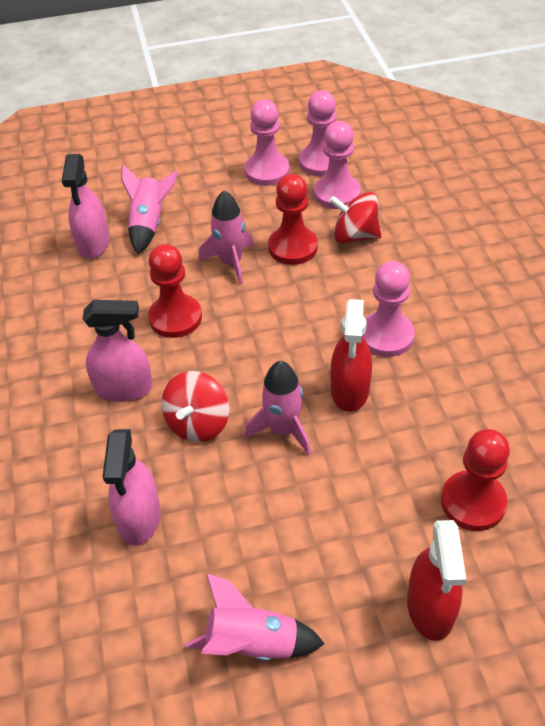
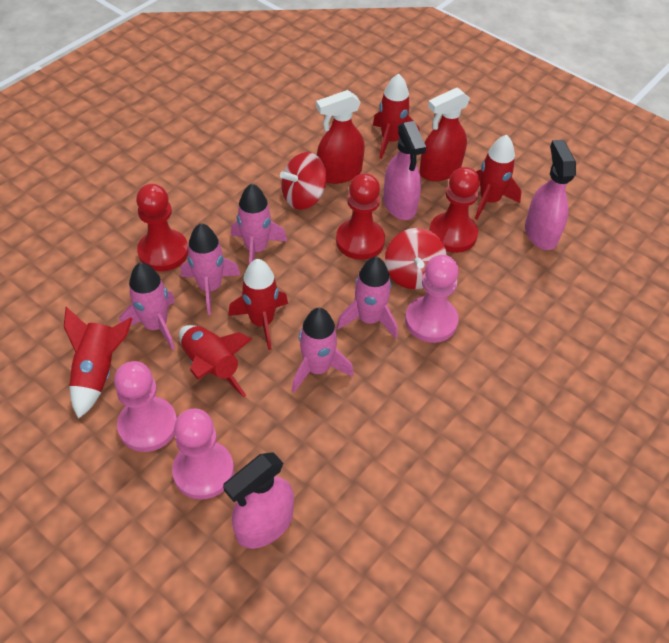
pink pawn: [245,99,290,186] [299,90,336,177] [314,121,361,209] [362,261,415,357] = 4 -> [114,361,177,452] [172,408,234,500] [405,255,459,343] = 3
pink rocket: [121,164,178,254] [186,573,325,661] [199,190,254,285] [245,361,311,455] = 4 -> [120,262,175,350] [181,223,240,315] [231,184,287,264] [292,308,354,392] [337,256,398,339] = 5
red rocket: none = 0 -> [64,307,133,419] [179,325,252,397] [228,259,288,350] [373,74,420,159] [475,135,521,219] = 5

